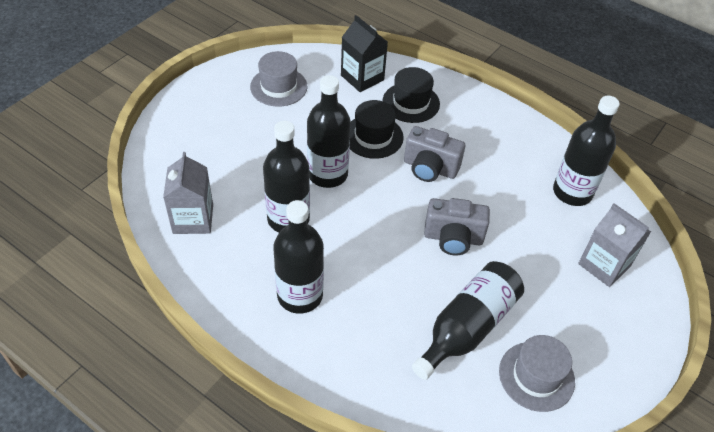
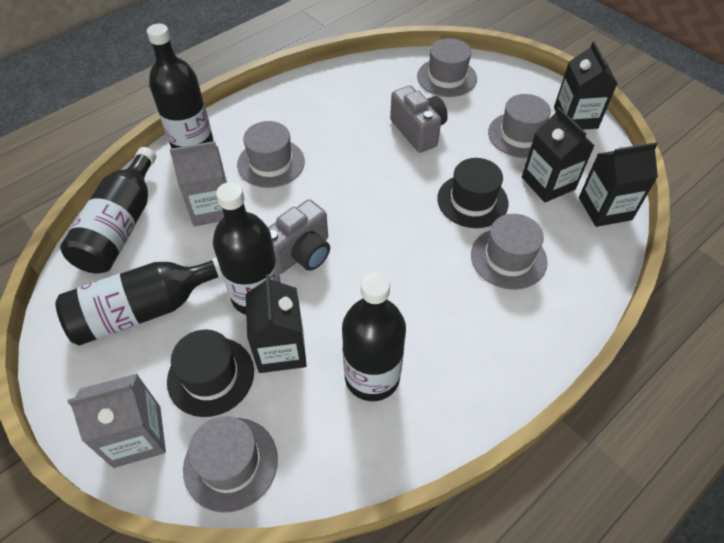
black carton: [341,15,388,92] = 1 -> [246,274,307,373] [522,107,595,202] [554,41,618,130] [579,142,658,227] = 4
grey hat: [250,51,307,107] [499,335,575,412] = 2 -> [183,416,278,513] [237,121,305,188] [417,38,477,97] [471,214,548,290] [488,94,551,158] = 5

